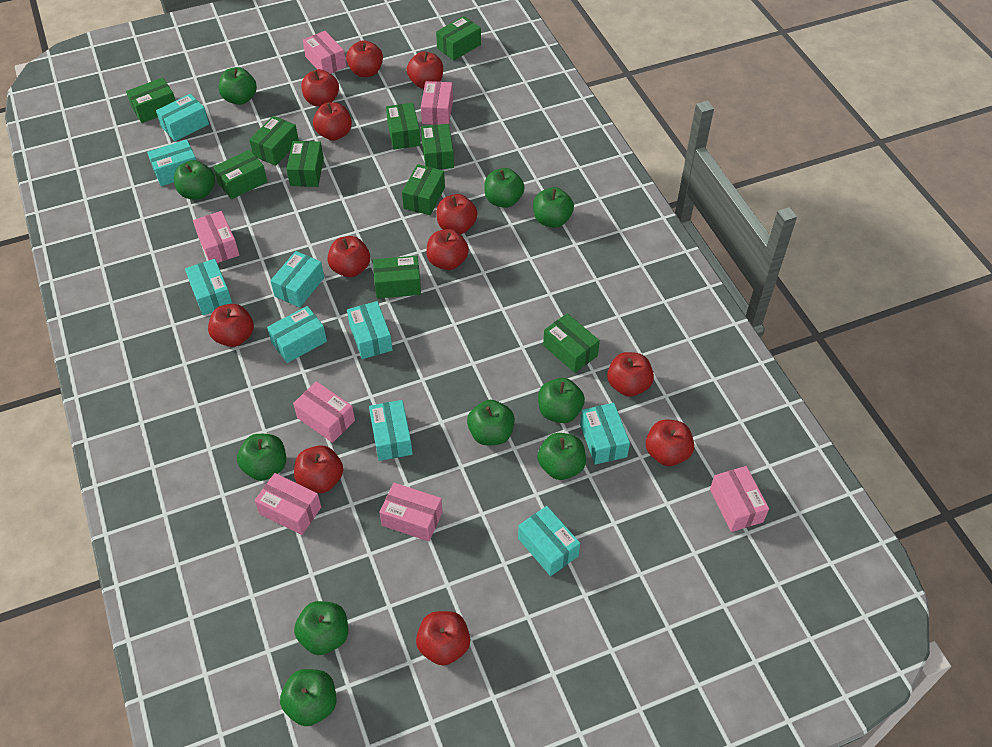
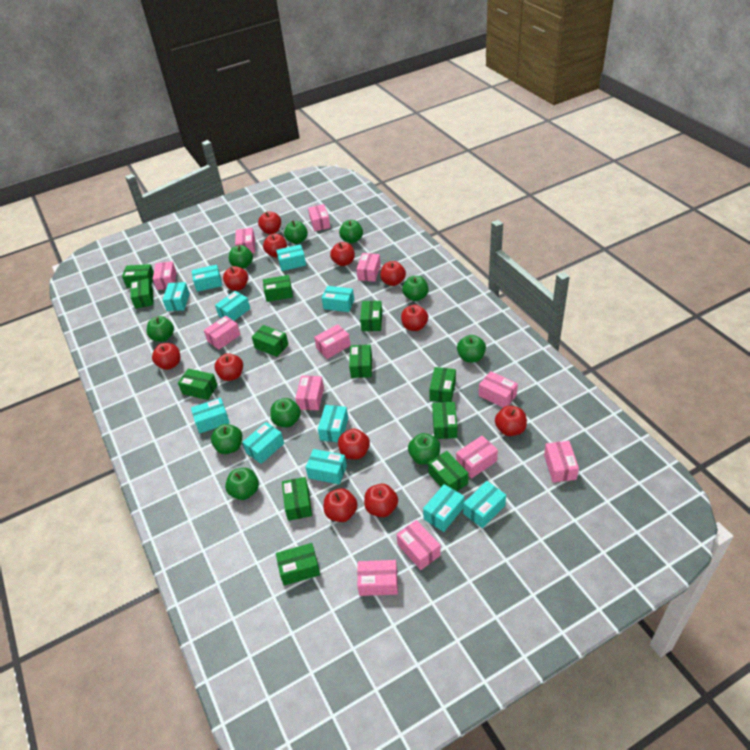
green box: [126,78,176,123] [213,150,267,199] [249,116,299,166] [286,141,324,187] [373,256,421,299] [386,103,421,150] [402,164,445,215] [421,124,454,169] [436,16,481,61] [543,313,600,373] = 10 -> [122,264,154,288] [130,278,153,309] [178,369,218,400] [252,325,289,357] [263,275,293,302] [276,543,320,586] [282,477,312,521] [349,345,372,378] [360,301,382,331] [428,451,468,491] [429,367,456,402] [432,402,457,439] = 12
pink box: [193,211,239,263] [254,473,321,535] [293,381,355,443] [303,31,346,74] [379,483,443,542] [421,81,453,125] [710,466,769,532] = 7 -> [153,261,177,290] [204,315,241,350] [235,228,255,253] [295,376,324,410] [308,204,330,231] [314,324,351,359] [356,253,381,282] [357,560,398,596] [397,520,441,570] [456,436,498,479] [479,371,518,408] [544,441,579,483] = 12
turquoise box: [147,140,196,186] [156,94,209,141] [185,259,233,315] [267,306,327,363] [270,251,324,308] [347,301,393,359] [369,400,413,461] [518,506,580,576] [580,403,630,465] = 9 -> [163,282,190,311] [191,398,230,433] [192,264,222,292] [215,291,250,321] [242,422,284,464] [276,244,306,271] [305,449,347,485] [318,405,348,442] [322,286,354,312] [423,484,464,532] [463,481,506,528] = 11

